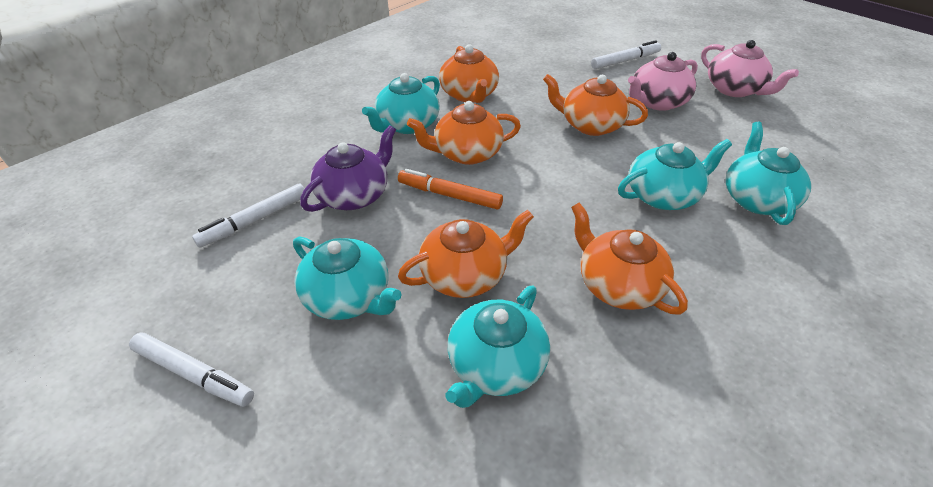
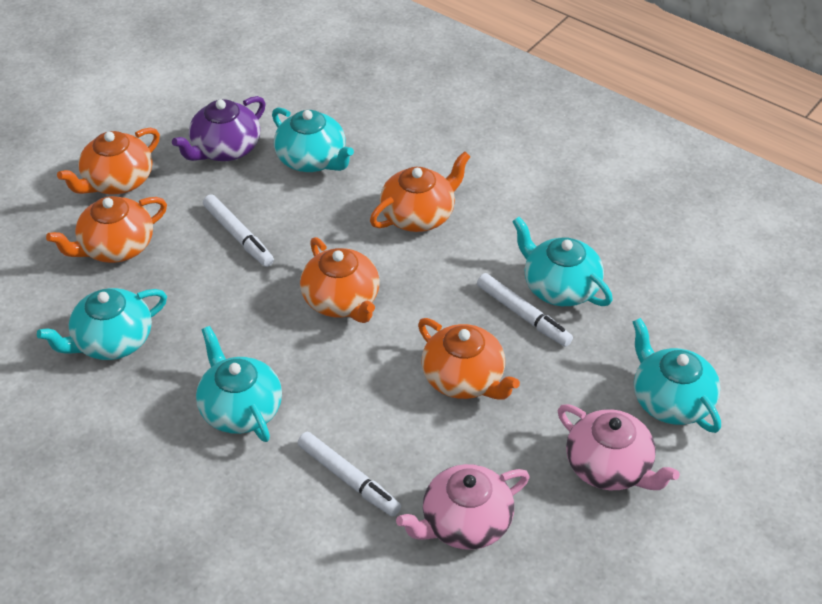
orange marker: [398,169,503,210] = 1 -> none = 0

